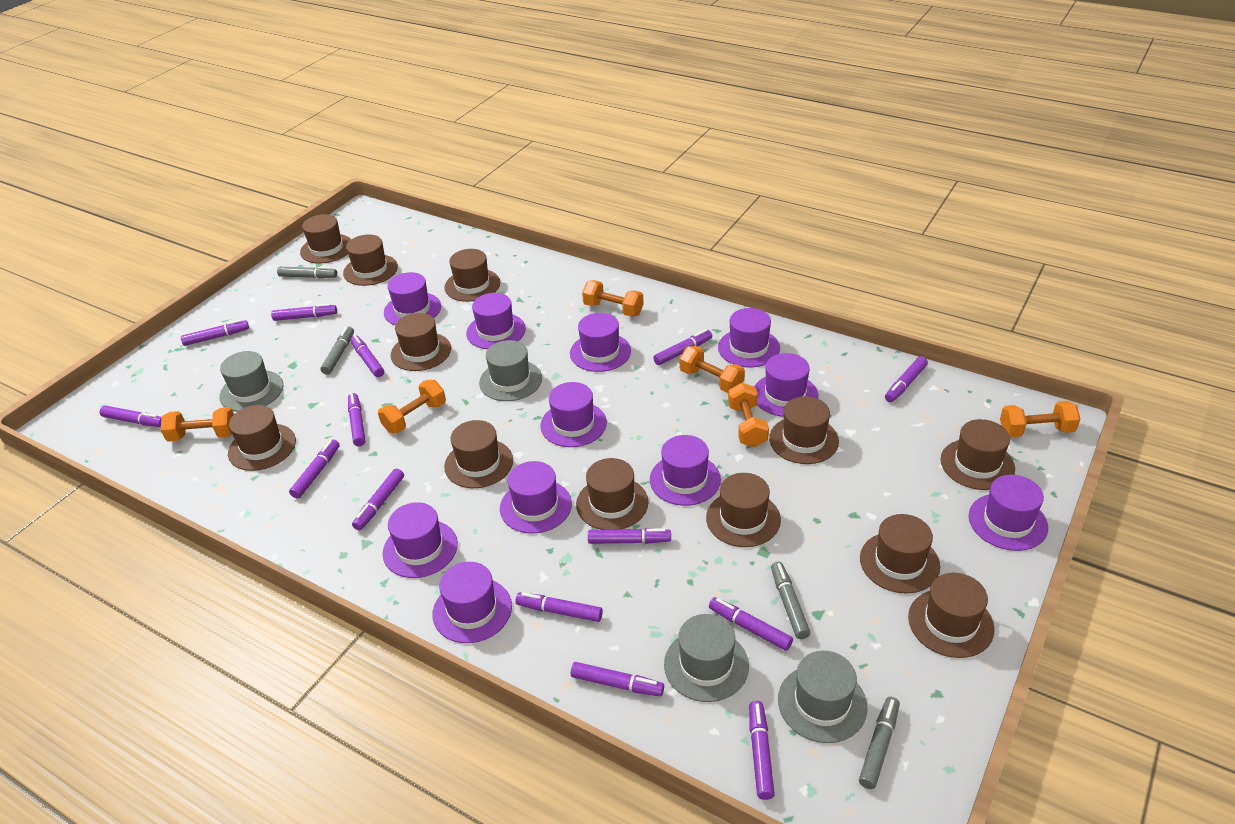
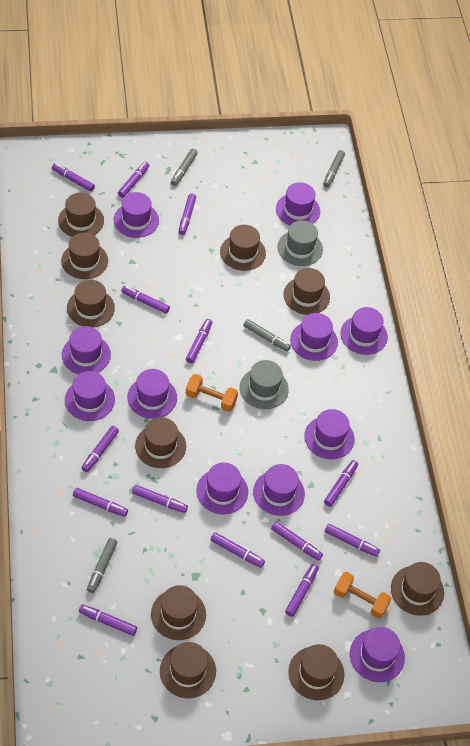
brown hat: [228,405,296,471] [300,214,351,264] [343,234,398,286] [391,313,451,371] [444,249,500,302] [444,420,513,488] [576,458,649,530] [706,473,781,547] [769,396,839,464] [860,514,940,594] [908,573,995,658] [941,419,1015,490] = 12 -> [58,193,104,237] [61,233,108,279] [67,280,115,327] [135,417,186,468] [151,585,206,640] [160,642,216,698] [220,225,266,271] [284,268,330,315] [288,644,344,700] [391,562,444,616] = 10
grey hat: [219,351,283,412] [479,340,542,401] [664,614,749,702] [778,651,868,743] = 4 -> [240,360,289,409] [278,220,323,266] = 2
orange dumbbell: [161,407,234,442] [378,380,446,433] [582,280,644,317] [679,346,745,393] [728,383,769,447] [1000,401,1080,437] = 6 -> [186,374,238,412] [334,572,391,619] = 2

